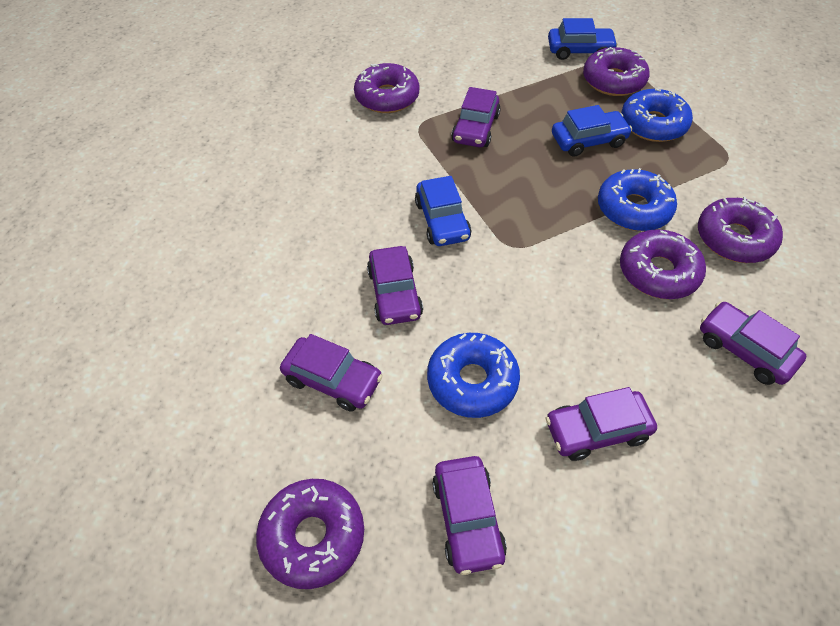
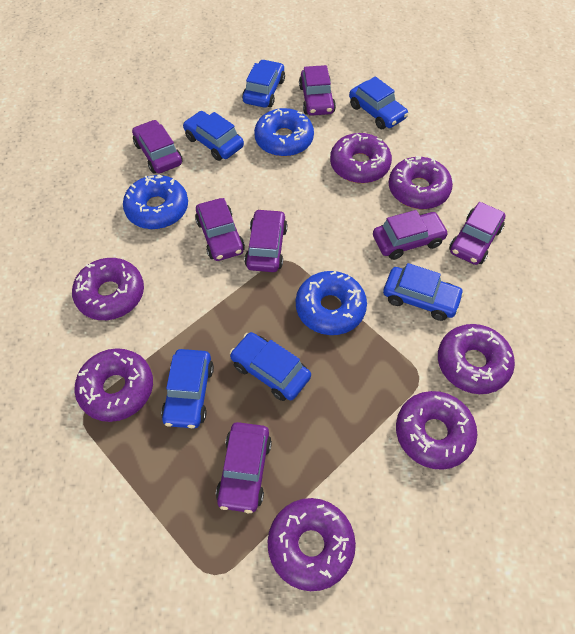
blue car: [415,176,471,246] [548,18,618,60] [552,105,632,157] = 3 -> [161,349,214,428] [183,111,244,161] [230,332,311,401] [242,59,285,108] [349,76,408,129] [383,263,464,321] = 6
purple car: [280,334,383,412] [367,246,423,325] [432,456,507,575] [451,87,501,147] [546,387,657,461] [700,302,807,385] = 6 -> [132,120,183,174] [195,198,245,261] [216,422,272,513] [244,209,287,272] [299,65,336,116] [373,210,449,260] [449,202,506,265] = 7
purple donut: [256,479,364,589] [354,63,419,113] [583,47,650,96] [620,229,706,299] [698,197,783,263] = 5 -> [72,258,144,320] [74,348,153,422] [267,498,356,591] [330,133,392,183] [389,156,453,209] [396,391,477,470] [438,324,515,394] = 7

